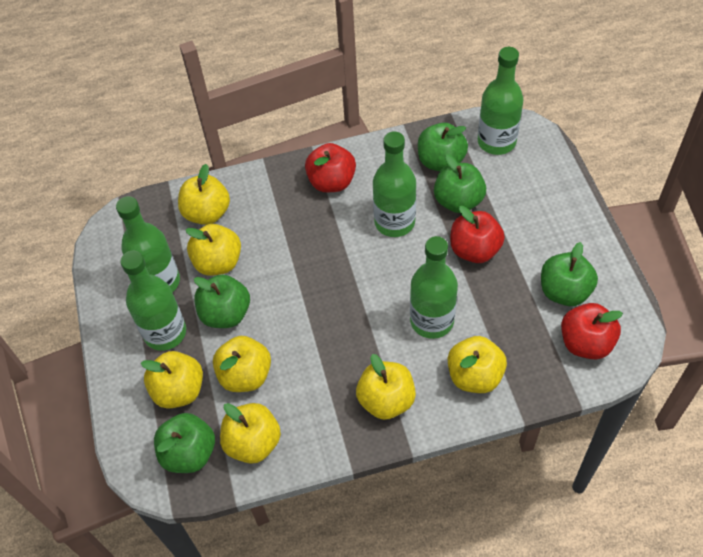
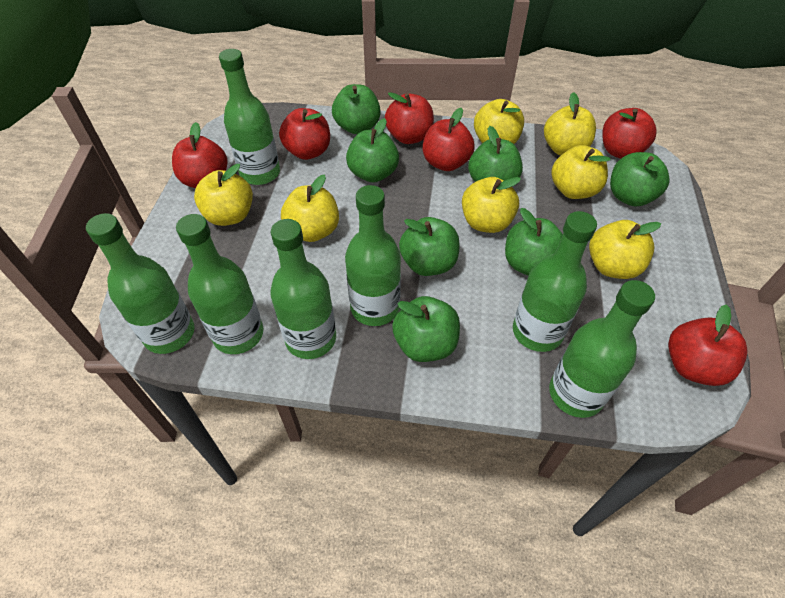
green apple: [154,413,215,473] [194,275,250,328] [418,123,468,171] [434,154,486,213] [541,242,598,306] = 5 -> [332,84,381,134] [346,118,399,183] [392,296,460,362] [399,217,459,276] [468,126,523,182] [505,208,563,276] [610,152,670,206] = 7
green bottle: [116,196,180,292] [120,250,186,351] [373,131,416,237] [410,236,458,339] [477,47,523,155] = 5 -> [86,213,195,354] [176,214,263,354] [219,49,280,185] [270,219,336,359] [345,185,401,326] [513,211,597,352] [549,280,655,418] = 7
red apple: [305,143,356,192] [450,206,505,263] [561,303,623,359] = 3 -> [172,122,227,188] [279,108,330,160] [385,92,434,144] [423,108,475,171] [602,108,657,159] [668,304,748,386] = 6

